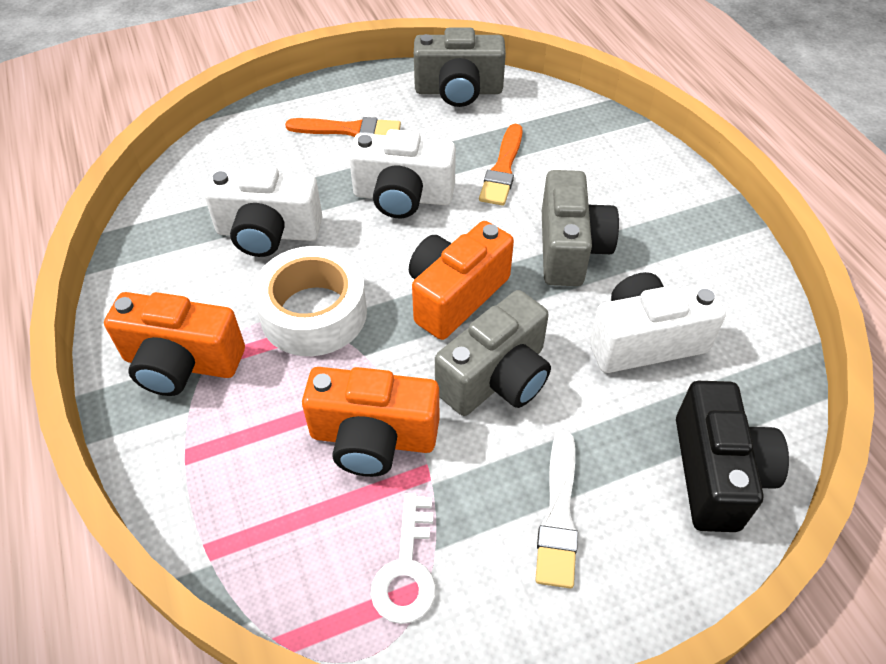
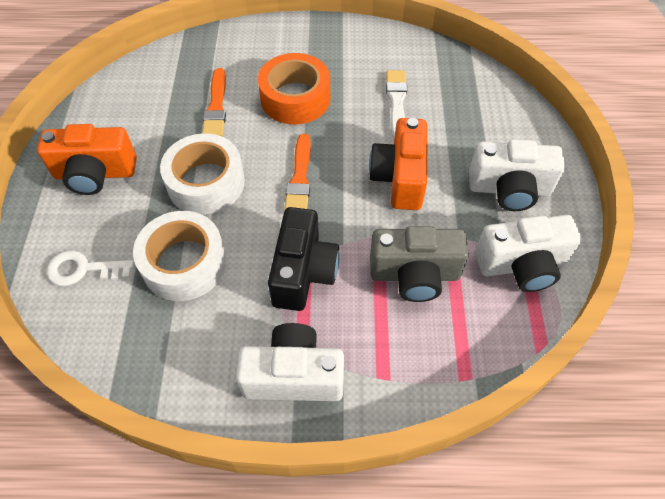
grey camera: [414,27,506,107] [435,290,551,416] [542,170,619,286] = 3 -> [370,226,469,302] = 1
orange camera: [104,292,245,396] [302,367,439,477] [409,221,514,340] = 3 -> [37,124,137,195] [369,118,427,210] = 2
orange tape: none = 0 -> [258,53,330,125] = 1
white tape: [253,246,367,356] = 1 -> [133,211,227,301] [160,133,245,215] = 2

